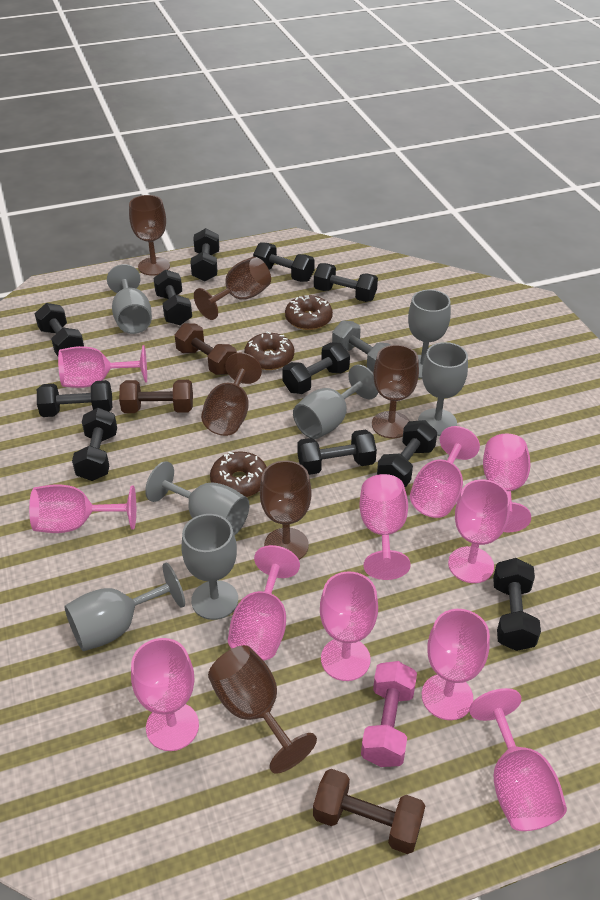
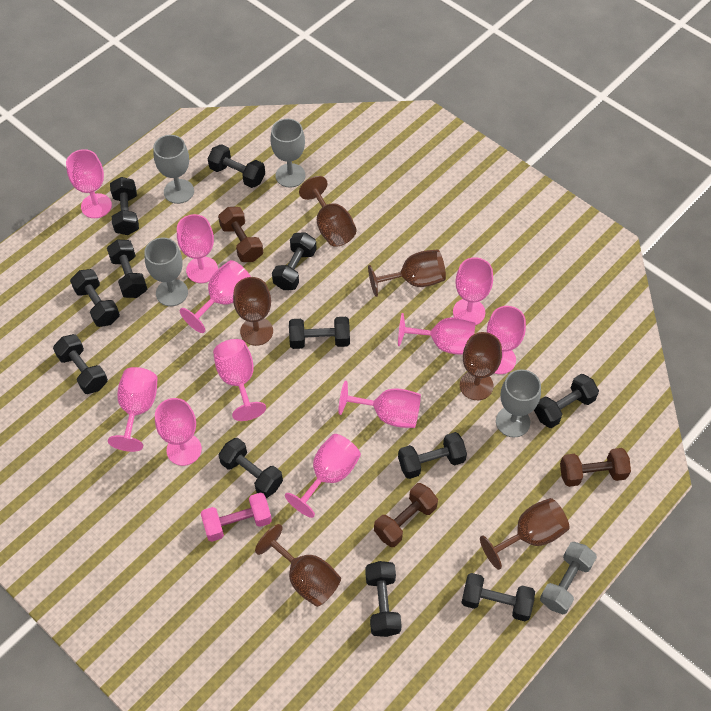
black dumbbell: [35,303,84,356] [37,380,112,417] [72,408,117,481] [153,269,192,325] [191,228,219,281] [253,242,315,282] [282,343,350,394] [297,430,377,475] [314,263,378,302] [377,420,437,487] [493,558,541,651] = 11 -> [53,334,108,394] [70,269,120,327] [107,239,147,298] [110,177,139,235] [208,144,265,188] [218,438,283,498] [272,232,317,290] [289,317,350,349] [365,561,402,637] [398,432,467,479] [461,573,535,621] [534,374,599,428] = 12
brown donut: [210,451,266,497] [244,332,294,370] [285,295,333,330] = 3 -> none = 0
grey goblet: [64,562,185,651] [107,264,152,334] [145,461,250,535] [181,514,238,620] [293,365,378,439] [408,290,451,379] [418,342,468,436] = 7 -> [144,237,188,306] [153,135,194,204] [271,119,305,188] [496,369,541,438] = 4

